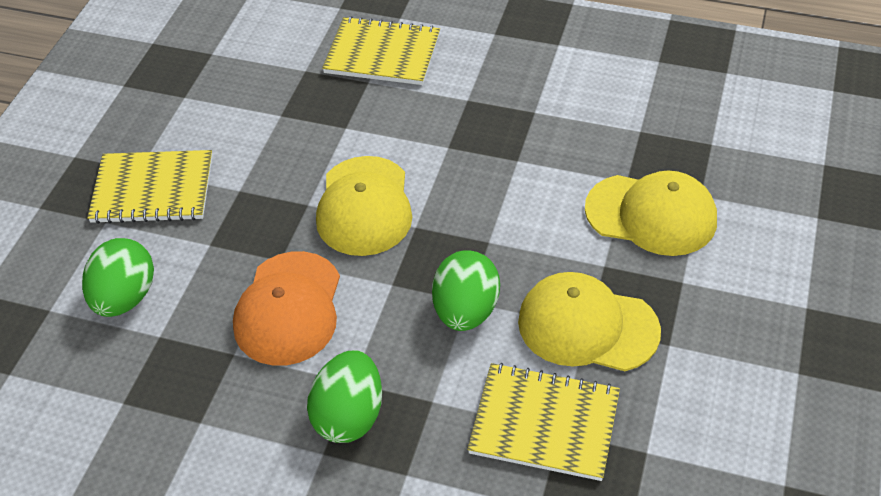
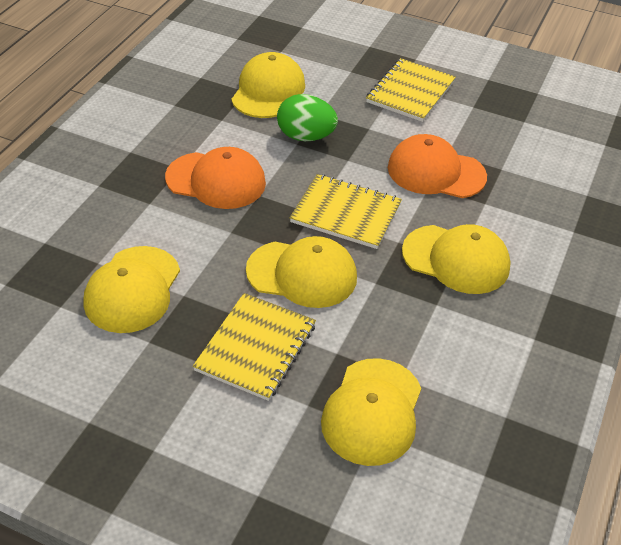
green egg: [82,238,154,317] [307,351,382,443] [432,250,500,331] = 3 -> [277,94,338,141] = 1
orange cap: [233,251,340,366] = 1 -> [165,147,266,209] [388,134,487,198] = 2
yellow cap: [316,156,412,256] [518,272,661,371] [585,171,717,256] = 3 -> [83,246,180,333] [231,52,305,118] [246,236,357,308] [321,358,421,466] [402,224,511,294] = 5

